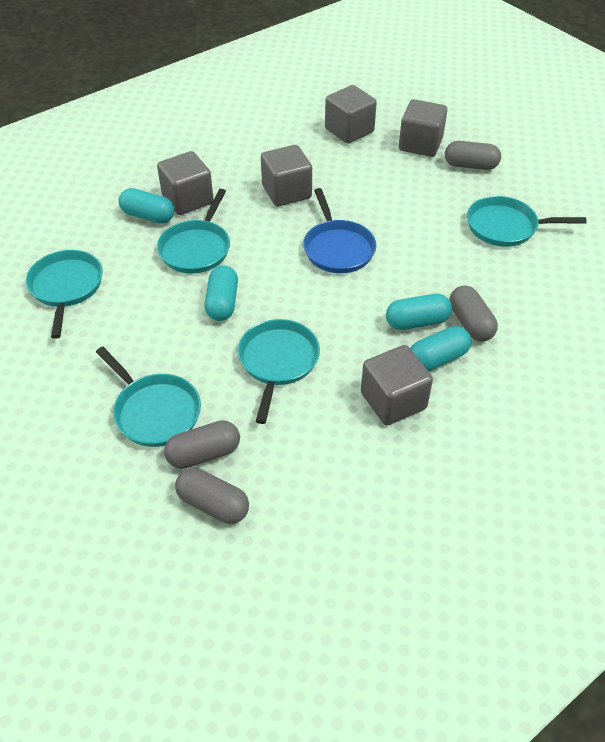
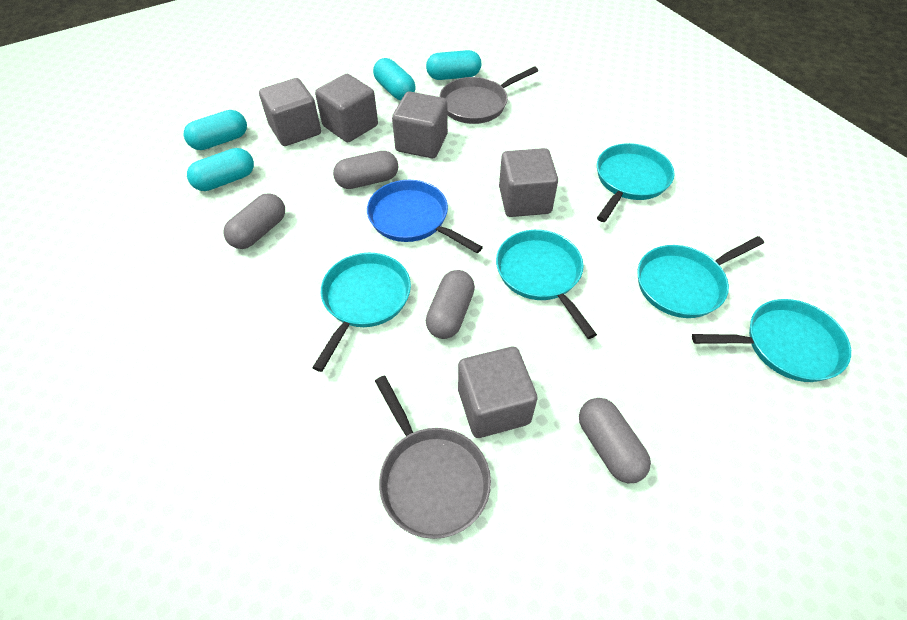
grey pan: none = 0 -> [375,376,491,539] [439,66,538,124] = 2

